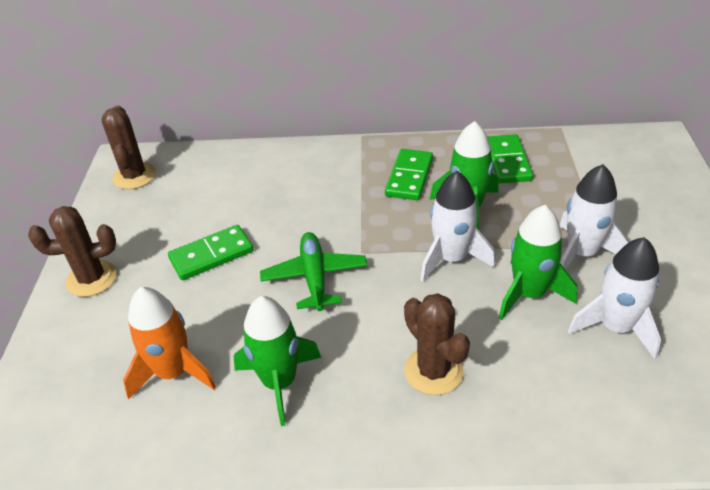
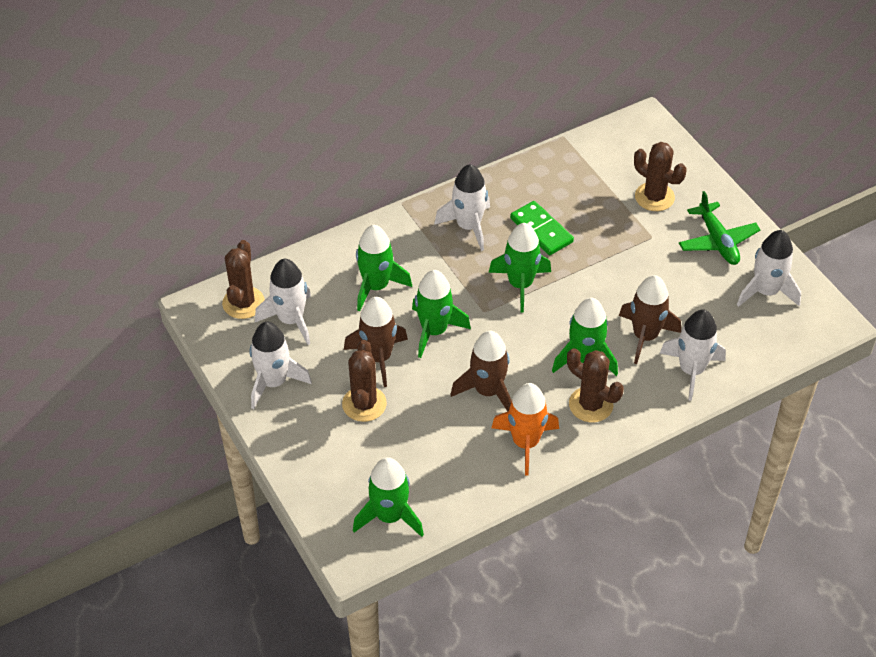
brown cactus: [28,206,117,297] [101,106,156,189] [404,293,470,395] = 3 -> [222,240,265,319] [342,340,387,422] [567,348,624,422] [634,142,687,211] = 4
brown rocket: none = 0 -> [344,297,408,387] [450,331,512,411] [619,275,681,364] = 3
green domino: [168,225,254,280] [385,149,433,200] [487,134,533,183] = 3 -> [510,201,574,255] = 1
green rocket: [234,296,321,426] [430,121,498,230] [499,205,577,320] = 3 -> [353,457,424,537] [356,225,412,311] [412,270,471,358] [489,223,551,312] [552,298,618,376] = 5
white rocket: [421,171,495,282] [560,164,629,270] [568,237,661,359] = 3 -> [250,322,312,409] [255,259,311,345] [434,164,490,251] [660,309,726,401] [737,230,801,307] = 5

